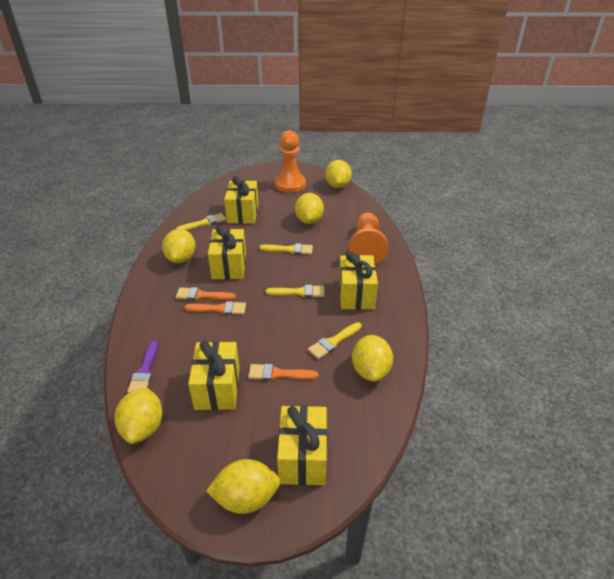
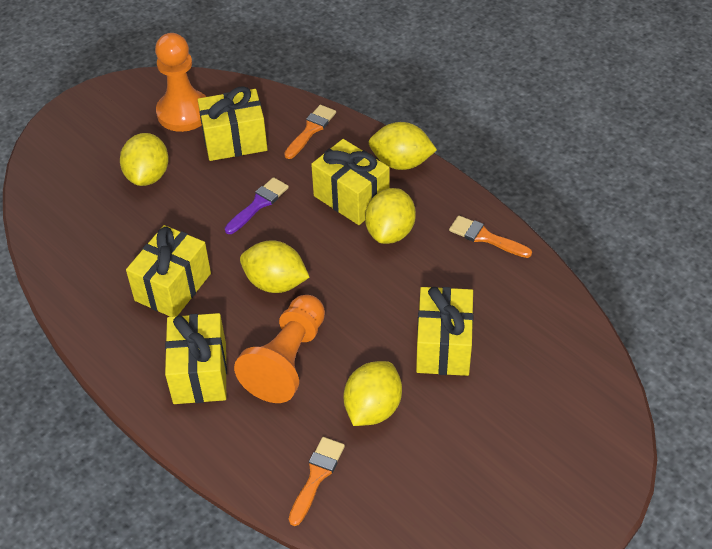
yellow brush: [176,213,226,230] [259,243,313,254] [266,285,325,298] [308,322,362,359] = 4 -> none = 0
yellow lemon: [115,388,163,444] [162,229,196,263] [206,459,280,514] [295,193,324,224] [325,160,352,188] [352,335,393,382] = 6 -> [120,133,169,186] [240,240,310,293] [344,361,402,426] [365,188,416,244] [369,122,437,170] = 5

